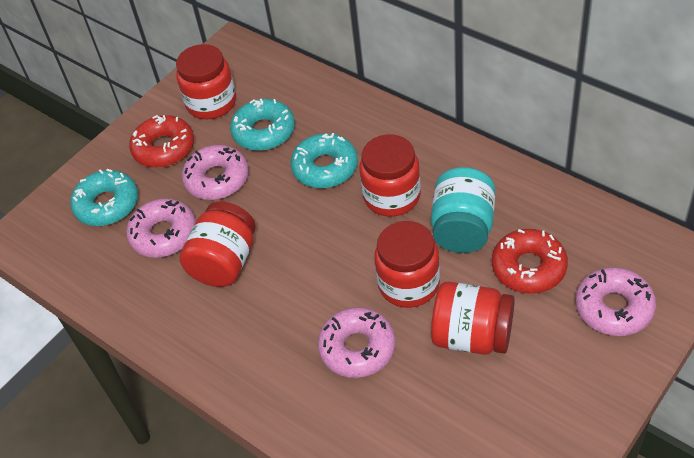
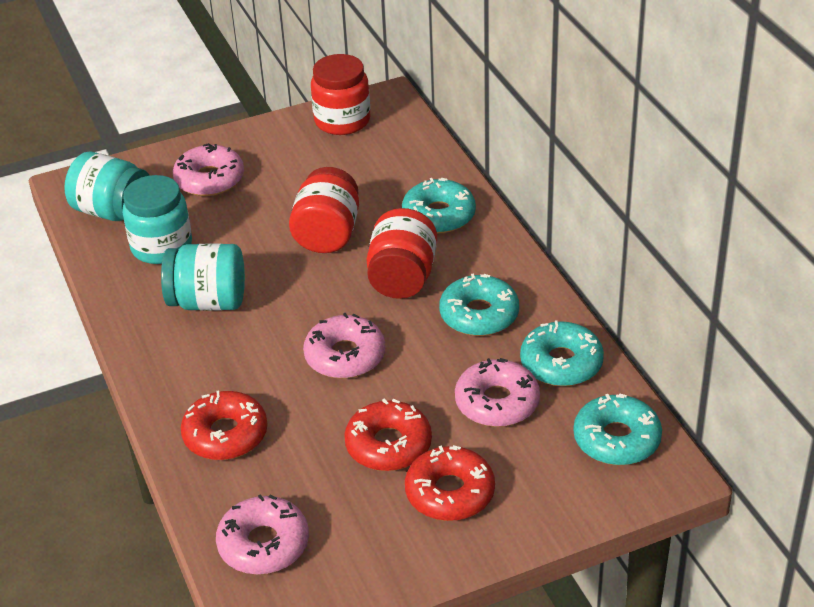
red donut: [129,115,194,168] [492,229,568,294] = 2 -> [181,390,268,460] [344,399,432,471] [405,445,495,521] = 3
red jar: [176,44,236,119] [180,202,256,287] [360,134,421,217] [374,221,440,308] [431,282,515,355] = 5 -> [289,167,359,253] [311,54,370,135] [367,208,437,299] = 3
turquoise donut: [70,169,138,226] [230,99,295,151] [291,133,358,188] = 3 -> [402,178,476,234] [439,273,519,336] [520,320,604,386] [573,393,662,465] = 4
turquoise jar: [431,167,495,253] = 1 -> [64,152,150,221] [122,175,192,264] [161,243,245,311] = 3

